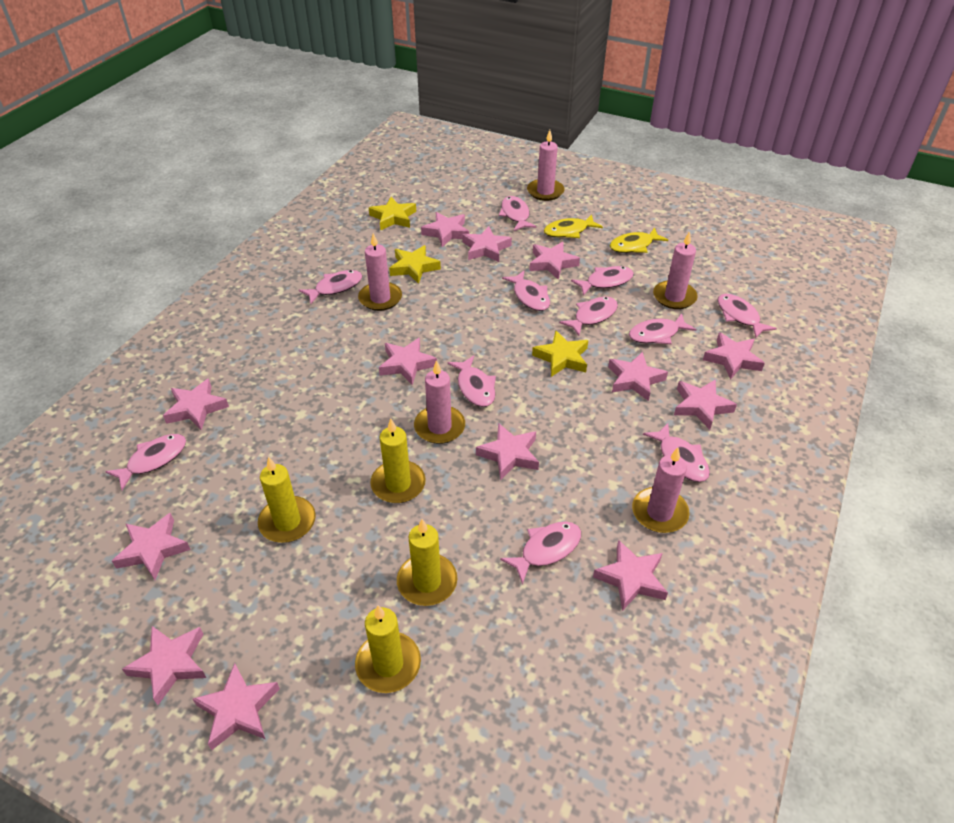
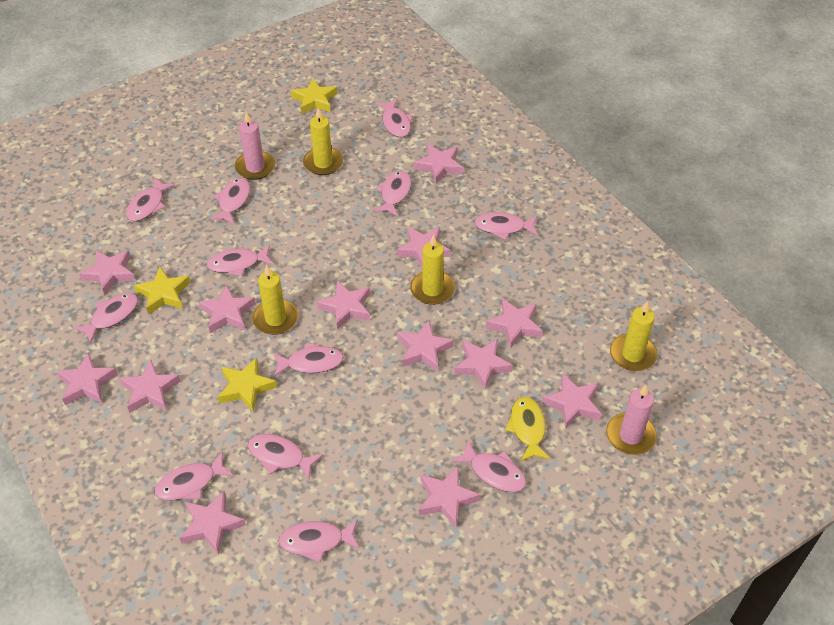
pink candle: [358,233,402,311] [414,360,465,444] [527,130,564,201] [632,448,690,533] [653,231,698,309] = 5 -> [235,112,275,180] [606,385,657,455] = 2
pink fish: [105,434,186,490] [299,270,362,304] [448,355,496,407] [499,196,537,231] [500,522,581,584] [502,271,550,311] [559,297,618,336] [571,266,634,296] [629,313,696,344] [643,423,710,482] [717,294,777,338] = 11 -> [73,293,138,343] [126,177,175,221] [155,452,234,500] [207,245,274,276] [210,178,250,224] [248,434,323,479] [273,342,344,377] [279,520,360,562] [374,171,411,216] [376,99,413,137] [452,440,526,492] [474,212,538,240] = 12
yellow fish: [544,215,603,238] [610,227,668,253] = 2 -> [505,397,550,462] = 1

